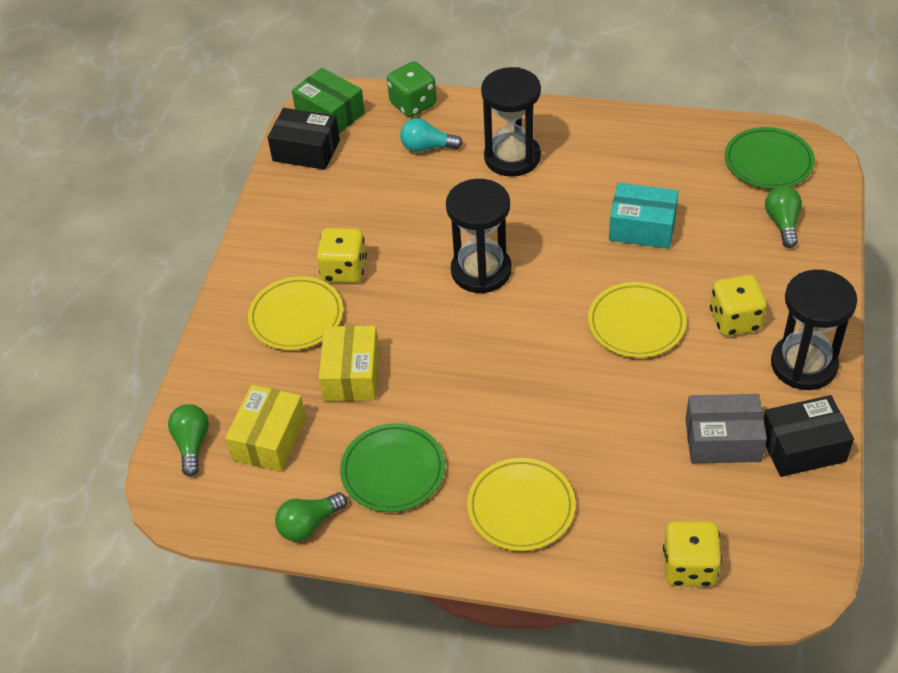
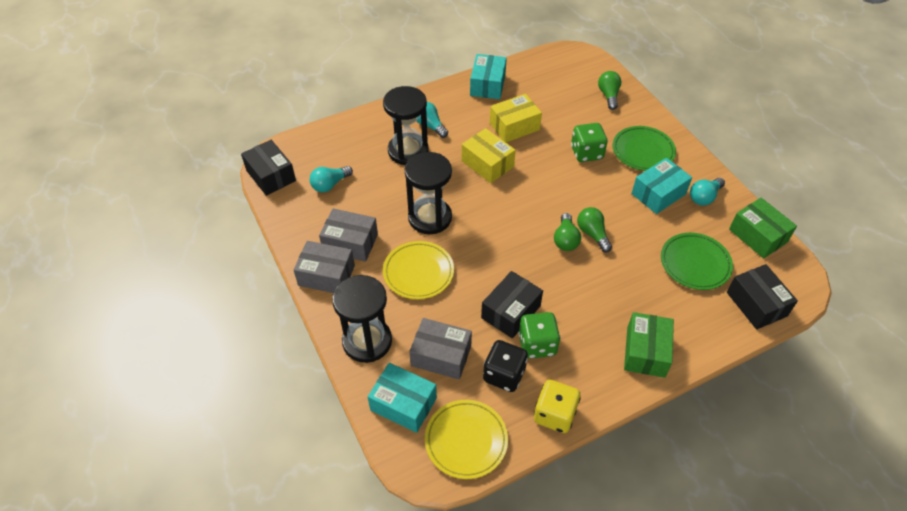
black box: [268,108,340,170] [764,395,854,477] = 2 -> [241,140,296,196] [481,271,543,338] [727,264,798,329] = 3
black dice: none = 0 -> [483,340,528,392] = 1
green box: [292,68,365,133] = 1 -> [624,312,674,378] [729,198,797,259] = 2
green dice: [387,61,437,117] = 1 -> [518,312,560,359] [571,123,608,162] = 2
grey box: [685,394,767,463] = 1 -> [294,241,355,293] [319,208,378,262] [409,318,472,379] = 3
turquoise box: [609,183,679,249] = 1 -> [368,363,437,433] [470,54,507,99] [631,158,692,214] = 3
turquoise light bulb: [400,118,463,152] = 1 -> [309,166,353,192] [417,102,448,138] [690,178,725,206] = 3
yellow dice: [317,228,367,283] [663,521,722,587] [710,275,767,336] = 3 -> [534,380,581,433] = 1
yellow plate: [248,276,343,350] [467,458,575,551] [588,282,686,358] = 3 -> [383,241,454,299] [425,400,508,479] = 2

